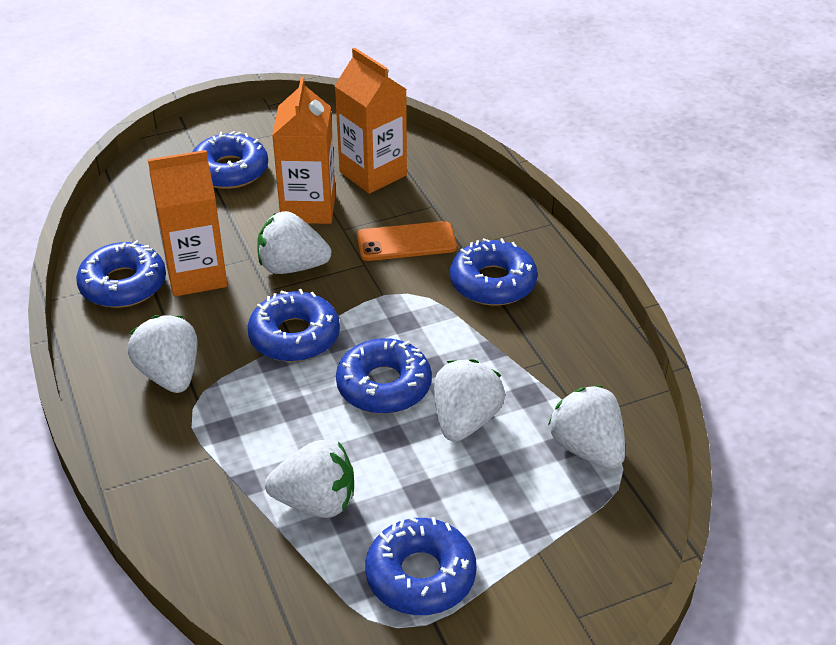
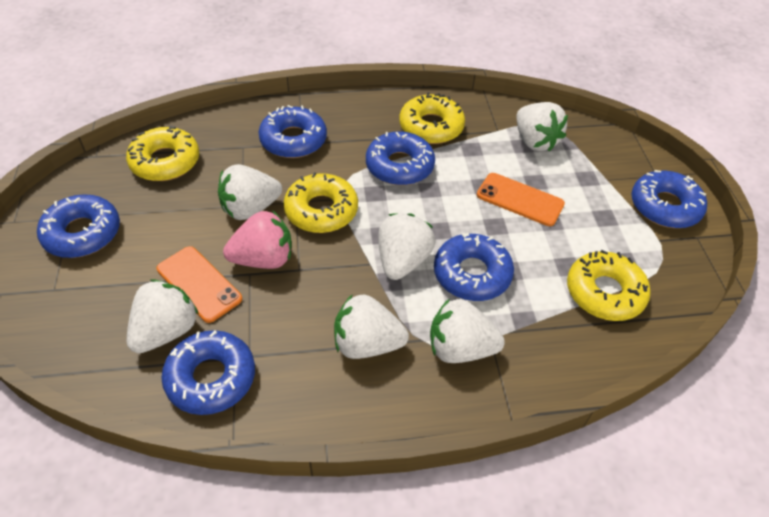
orange carton: [148,150,227,297] [272,77,336,224] [335,48,407,194] = 3 -> none = 0
orange phone: [357,221,457,261] = 1 -> [157,246,242,323] [477,173,565,226] = 2
pink strawberry: none = 0 -> [223,210,291,269] = 1
white strawberry: [128,315,198,393] [257,211,331,274] [265,440,354,518] [434,359,505,442] [548,386,625,469] = 5 -> [127,280,199,353] [218,164,282,220] [334,294,409,359] [378,213,436,280] [430,299,505,363] [516,102,568,151] = 6
yellow donut: none = 0 -> [126,126,199,181] [283,172,358,233] [399,92,465,144] [567,250,651,321] = 4

